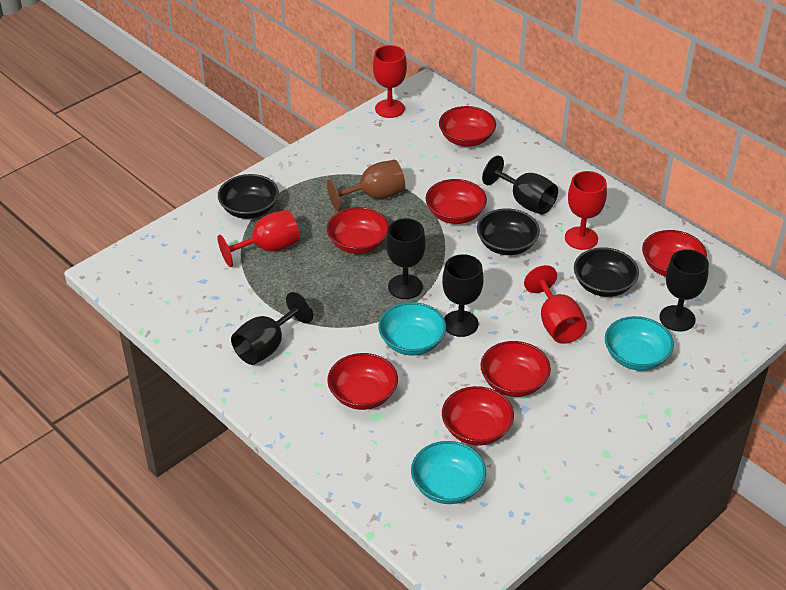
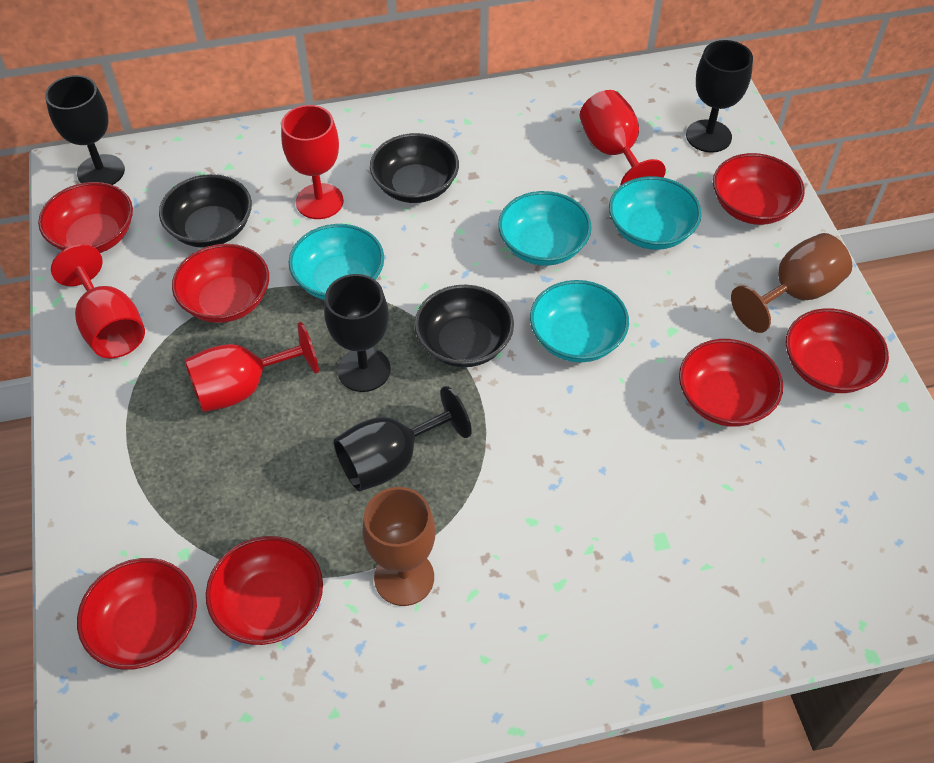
black goblet: [231,292,313,365] [386,218,426,299] [442,254,483,337] [482,155,558,215] [660,249,709,332] = 5 -> [45,75,125,185] [324,274,391,392] [334,386,472,491] [686,40,753,153] = 4
brown goblet: [327,160,405,211] = 1 -> [362,487,436,606] [731,233,852,333] = 2
turquoise bowl: [378,302,446,355] [411,441,486,504] [605,316,674,371] = 3 -> [289,224,384,300] [498,191,592,266] [530,280,629,362] [609,176,702,250] = 4

